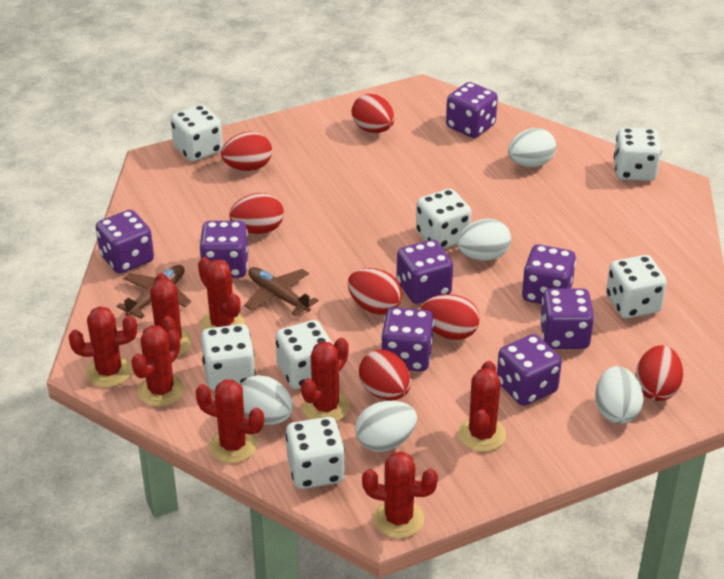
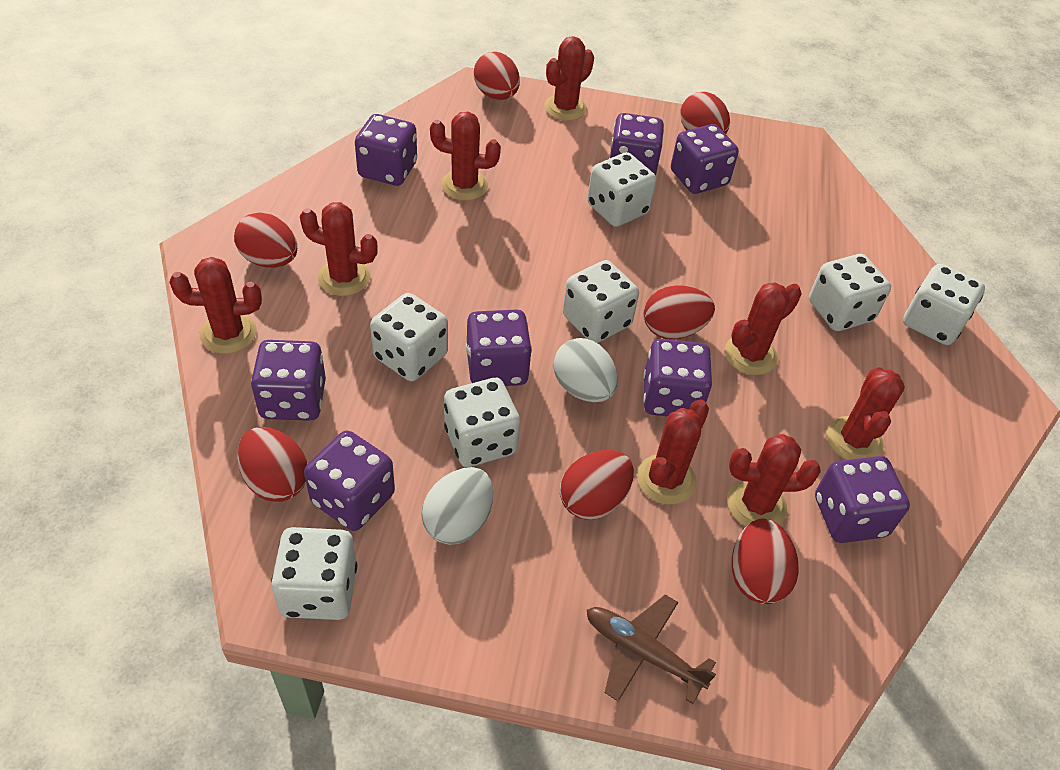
brown plane: [116,265,192,319] [244,267,319,316] = 2 -> [587,595,716,704] = 1
white egg: [240,375,294,425] [355,401,417,452] [457,218,511,261] [508,128,556,167] [595,366,644,424] = 5 -> [421,467,493,545] [553,338,618,402] = 2

